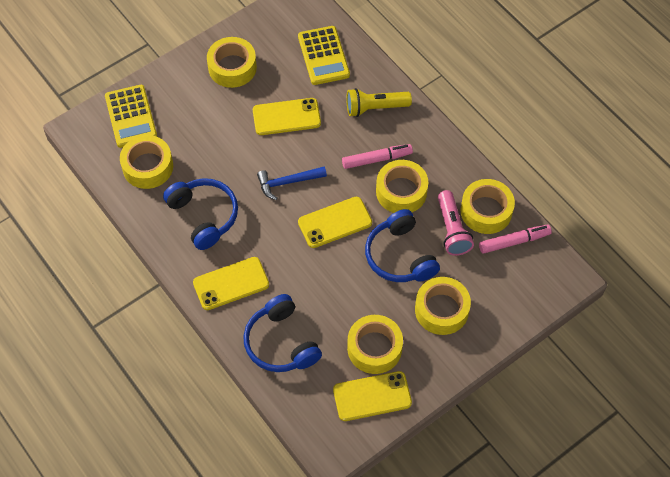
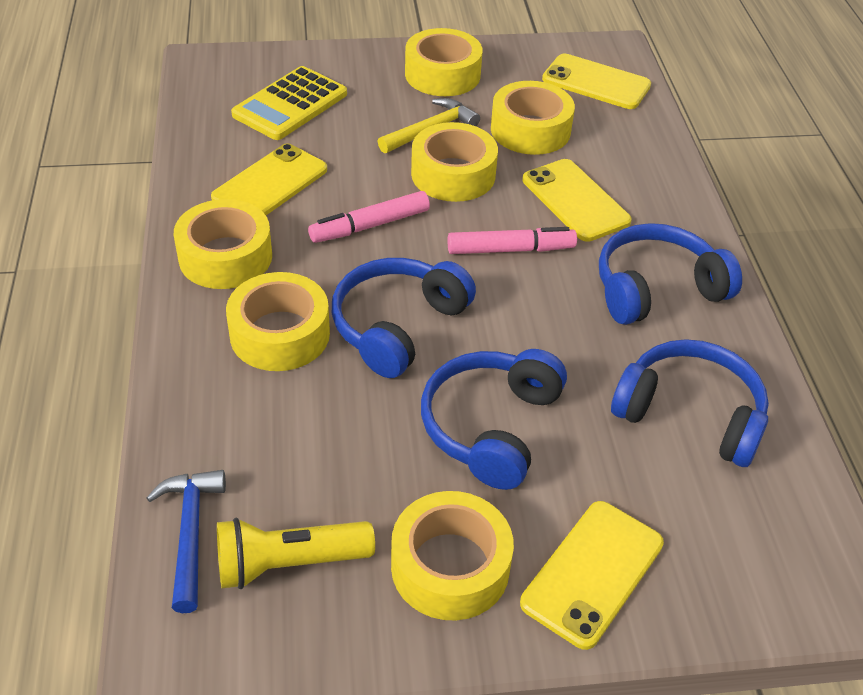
blue headphones: [163,178,238,250] [243,294,322,372] [365,209,440,282] = 3 -> [332,258,476,378] [421,349,567,490] [599,223,742,325] [611,339,769,467] = 4
pink flashlight: [438,190,474,256] = 1 -> none = 0
yellow calculator: [105,85,157,148] [298,26,350,85] = 2 -> [231,66,347,140] = 1
yellow hammer: none = 0 -> [378,98,480,153] = 1

